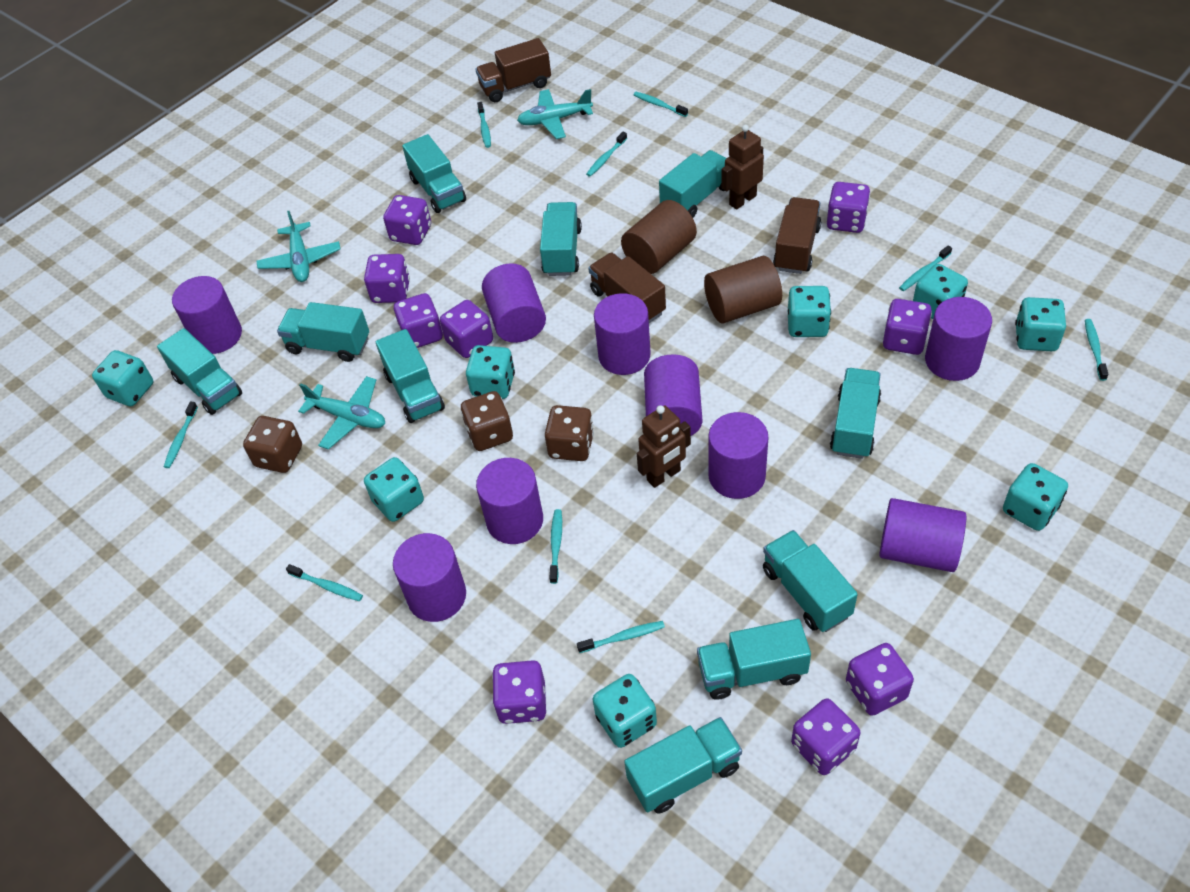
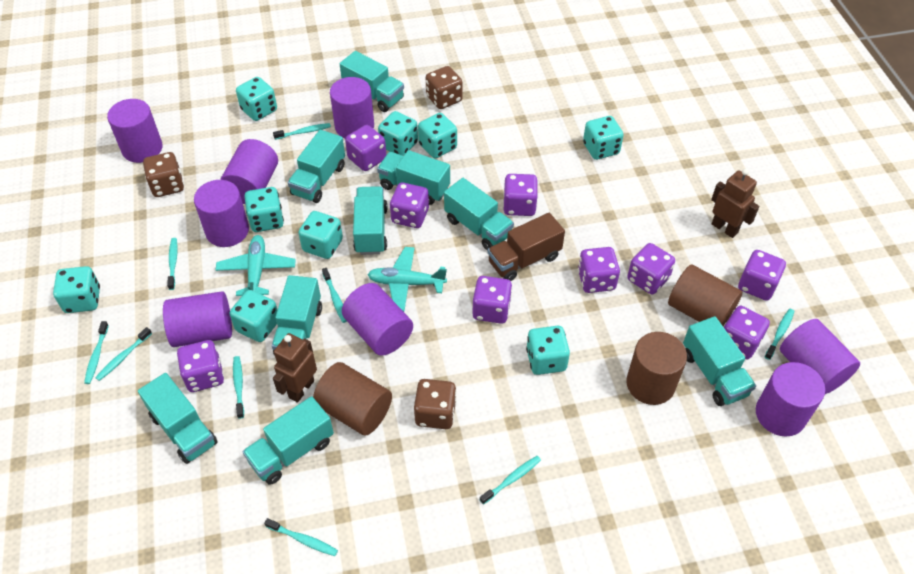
brown cylinder: [621,200,697,274] [704,256,782,324] = 2 -> [313,362,392,436] [626,332,687,405] [668,264,742,327] = 3
brown truck: [475,38,551,102] [588,253,666,323] [773,197,821,274] = 3 -> [487,213,565,281] = 1
purple cylinder: [172,276,242,354] [393,533,466,622] [476,458,543,544] [482,263,546,343] [594,293,651,375] [644,354,702,436] [708,412,768,499] [879,498,966,572] [925,297,992,381] = 9 -> [107,99,163,163] [163,291,232,347] [194,180,249,247] [220,139,278,204] [330,77,374,138] [342,283,413,356] [756,362,825,437] [780,319,860,394] = 8
turquoise dice: [92,350,153,406] [364,457,424,522] [466,345,515,399] [593,674,657,748] [788,286,831,337] [913,264,968,319] [1003,463,1068,531] [1015,297,1066,351] = 8 -> [53,266,100,313] [230,290,277,342] [236,77,277,121] [245,187,284,232] [299,211,343,259] [378,111,418,156] [418,113,457,158] [526,326,570,375] [583,116,624,160] = 9
turquoise plane: [256,211,340,282] [298,376,385,450] [517,89,593,139] = 3 -> [215,235,296,296] [367,247,447,311] = 2
turquoise truck: [157,328,242,415] [277,302,369,362] [376,329,445,423] [402,134,466,213] [540,202,582,276] [624,717,742,814] [659,150,726,218] [697,619,811,700] [763,530,858,632] [830,368,881,459] = 10 -> [138,373,218,464] [243,396,334,485] [272,275,322,354] [288,130,345,203] [340,51,404,112] [353,186,388,255] [377,150,450,205] [444,178,514,250] [683,316,756,406] = 9

